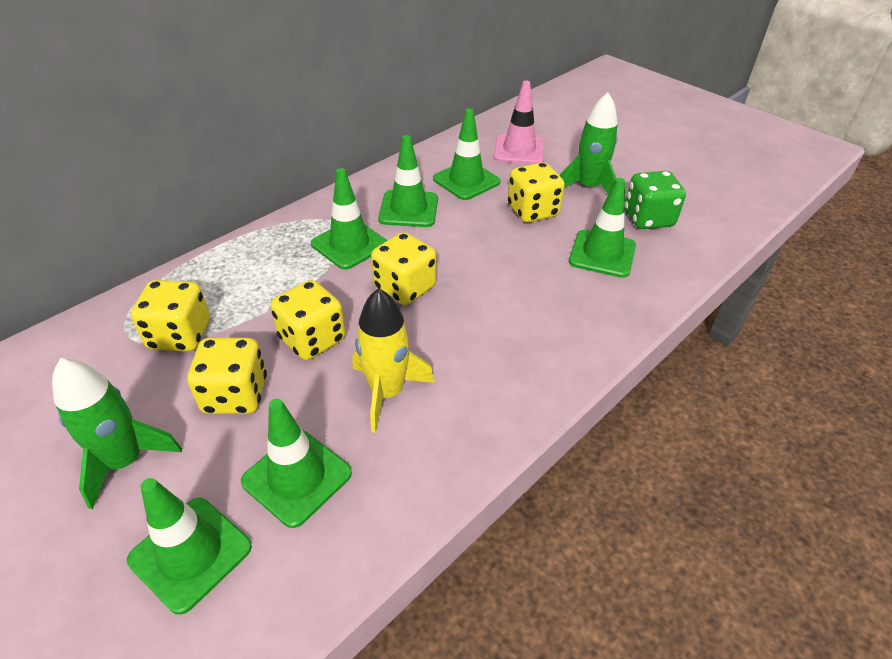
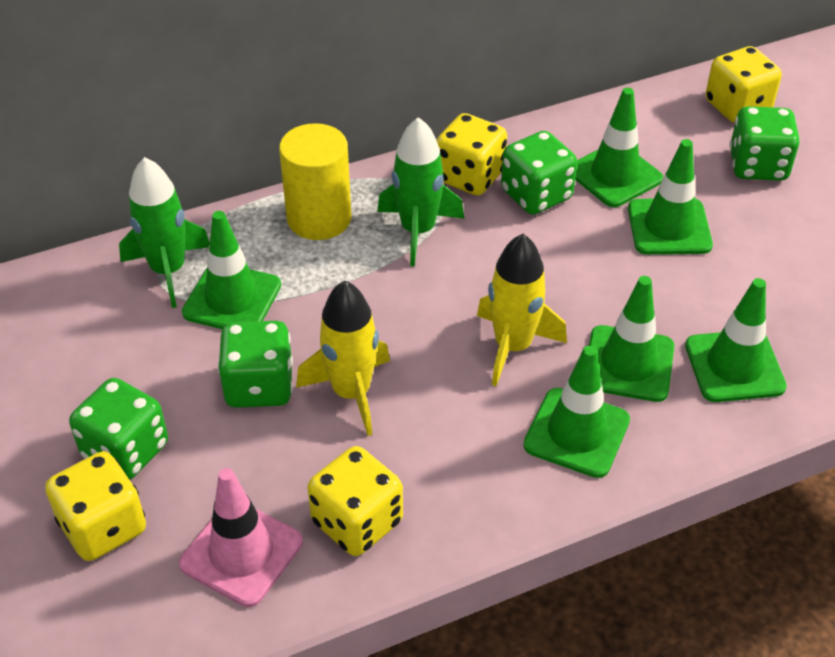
green dice: [625,171,686,229] = 1 -> [69,378,168,480] [218,321,293,408] [501,131,577,215] [729,106,800,181] = 4
yellow cylinder: none = 0 -> [279,123,352,240] = 1
yellow dice: [131,280,210,352] [188,338,267,414] [271,280,346,360] [371,232,436,305] [508,162,565,223] = 5 -> [45,451,146,561] [308,446,403,556] [437,113,507,196] [706,46,782,123] = 4
yellow rocket: [353,288,435,433] = 1 -> [296,281,390,436] [477,234,567,386] = 2

